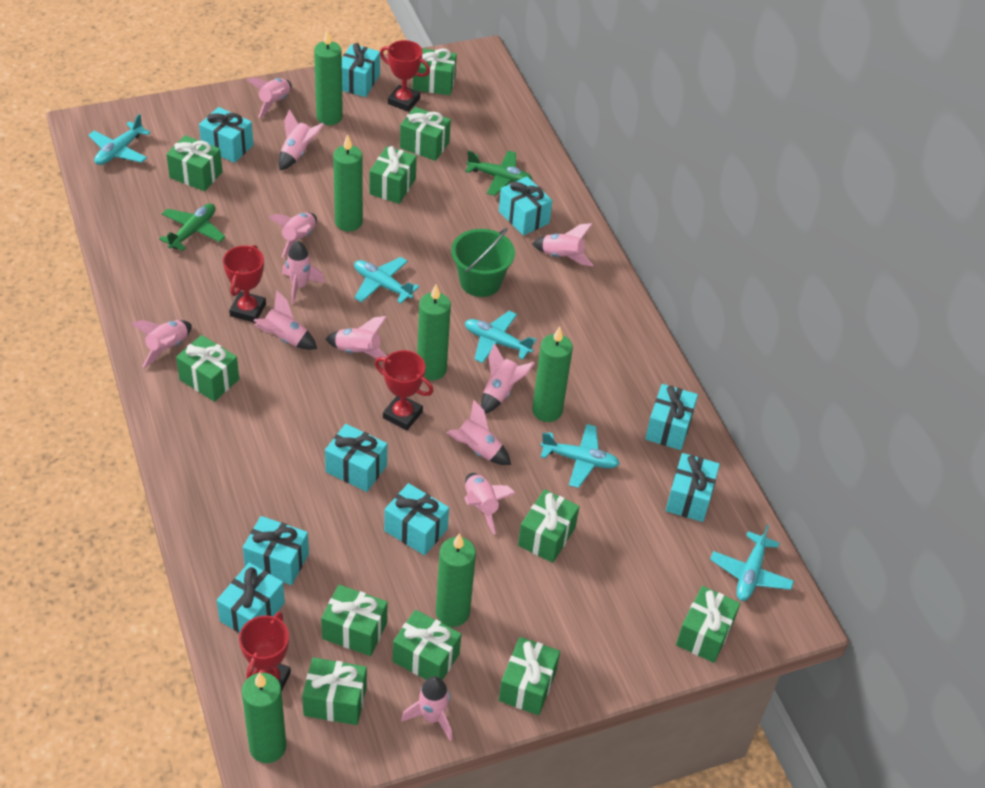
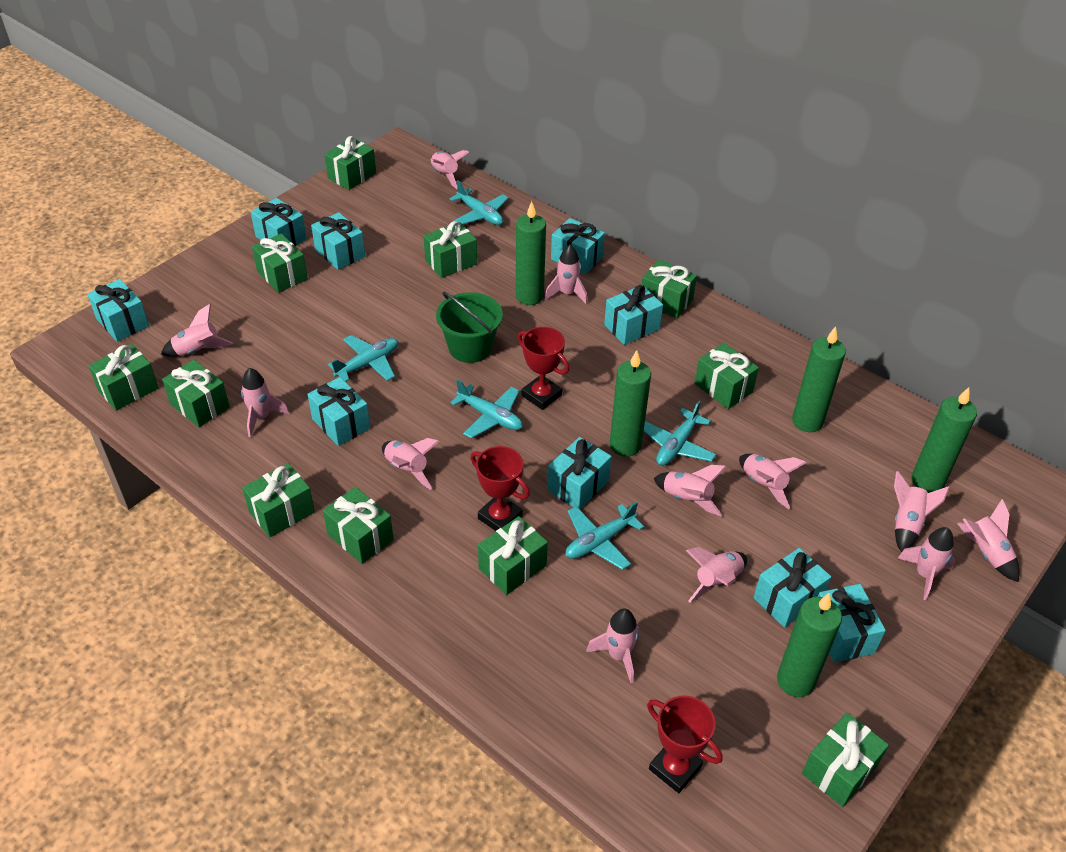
green candle: [242,672,286,763] [314,29,343,125] [333,134,363,231] [417,284,451,381] [436,533,476,627] [532,326,573,422] = 6 -> [516,201,546,305] [610,350,651,457] [777,593,842,697] [792,326,846,432] [912,387,977,493] = 5
green plane: [159,203,225,251] [465,151,532,196] = 2 -> none = 0
red trophy: [223,245,266,323] [239,612,291,692] [375,350,434,430] [380,40,430,112] = 4 -> [471,446,530,531] [518,327,569,410] [647,695,722,793] = 3

